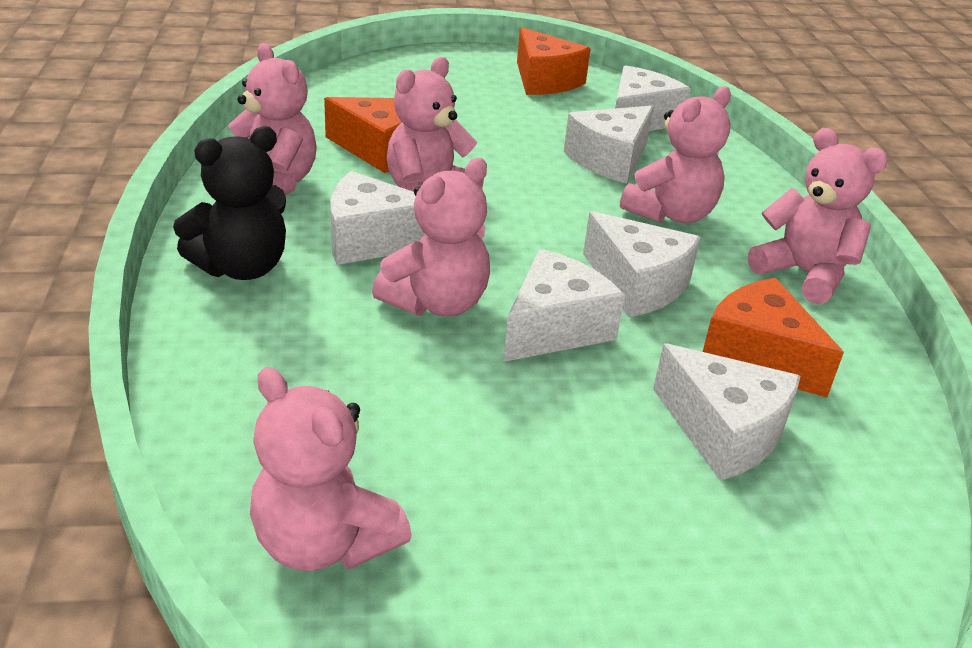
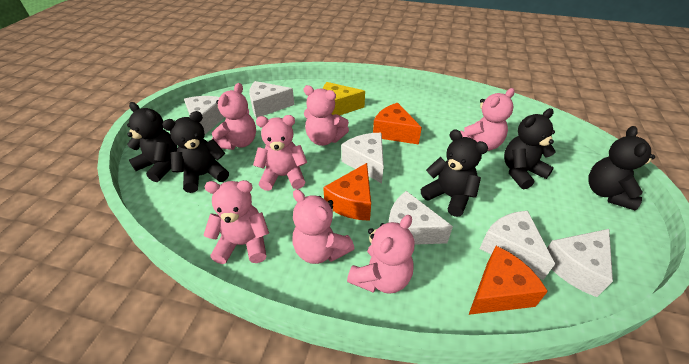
black teddy bear: [173,126,286,280] = 1 -> [127,102,177,182] [162,111,229,193] [421,129,488,217] [504,108,556,189] [588,126,655,211] = 5
pink teddy bear: [229,43,317,195] [250,367,412,571] [372,158,490,316] [387,57,484,192] [620,86,731,223] [748,128,888,304] = 6 -> [203,180,269,264] [212,83,256,150] [253,115,307,191] [292,189,355,264] [304,85,349,146] [347,215,415,294] [460,88,515,151] = 7
yellow cheese: none = 0 -> [323,82,365,116] = 1

